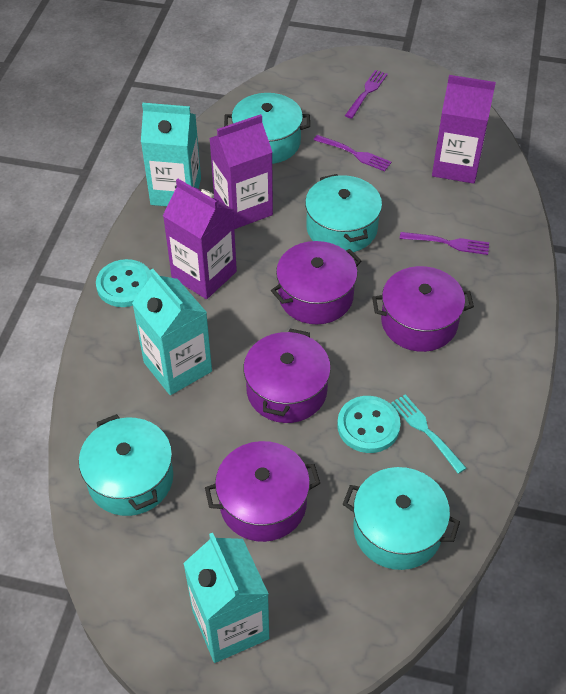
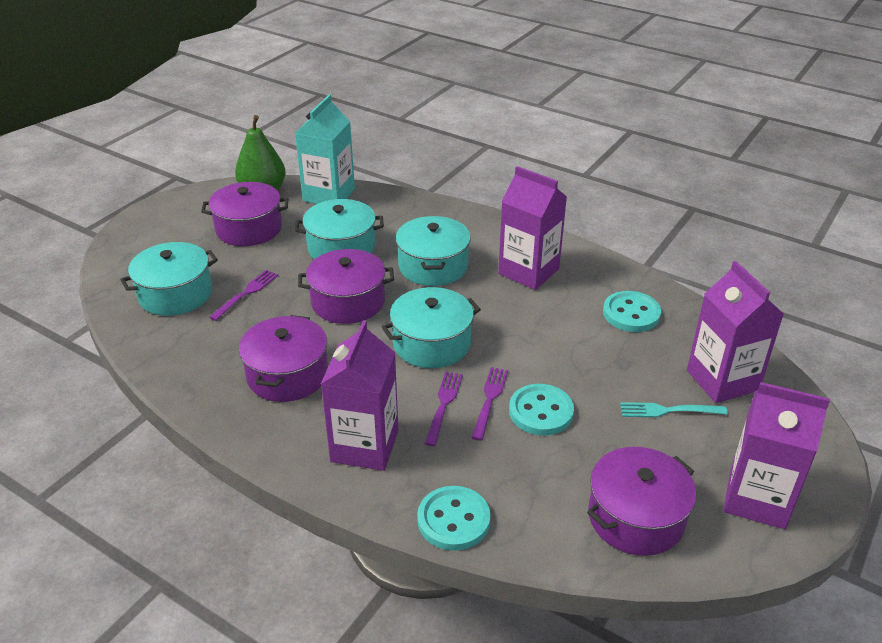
green pear: none = 0 -> [235,115,286,190] = 1
purple carton: [163,179,237,299] [209,114,273,229] [432,75,496,184] = 3 -> [321,320,398,471] [498,166,567,290] [687,261,784,403] [723,382,830,529] = 4
turquoise button: [96,259,151,307] [337,396,400,453] = 2 -> [417,486,490,551] [509,384,574,435] [603,291,661,332] = 3
turquoise carton: [132,269,212,395] [141,103,201,206] [183,533,269,663] = 3 -> [295,95,355,204] = 1

